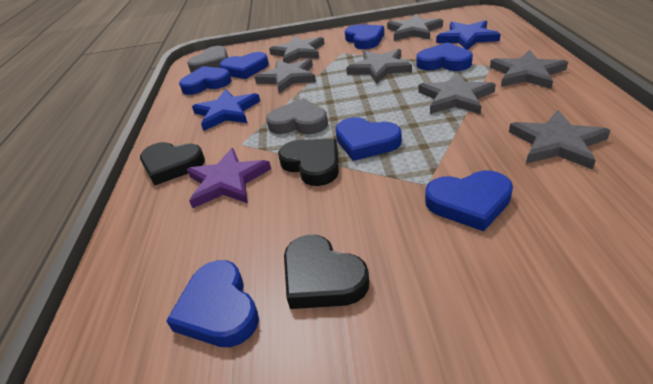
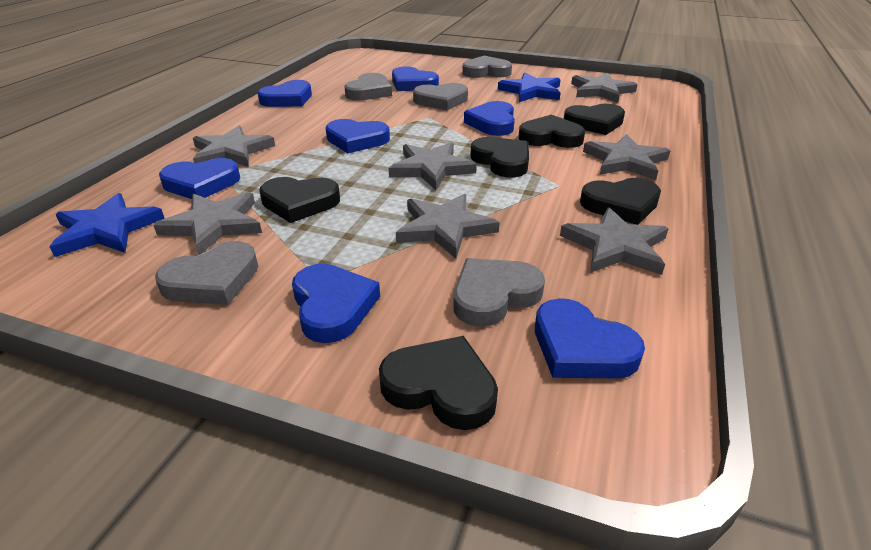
black heart: [140,142,205,185] [278,139,339,186] [284,235,370,309] = 3 -> [259,177,340,223] [379,336,498,430] [471,137,529,177] [518,115,585,148] [564,104,625,135] [580,178,661,225] = 6
grey heart: [187,46,228,72] [266,98,328,134] = 2 -> [155,241,258,305] [344,73,392,101] [413,83,468,111] [453,258,545,327] [462,56,512,78] = 5
purple star: [187,148,271,208] = 1 -> none = 0

